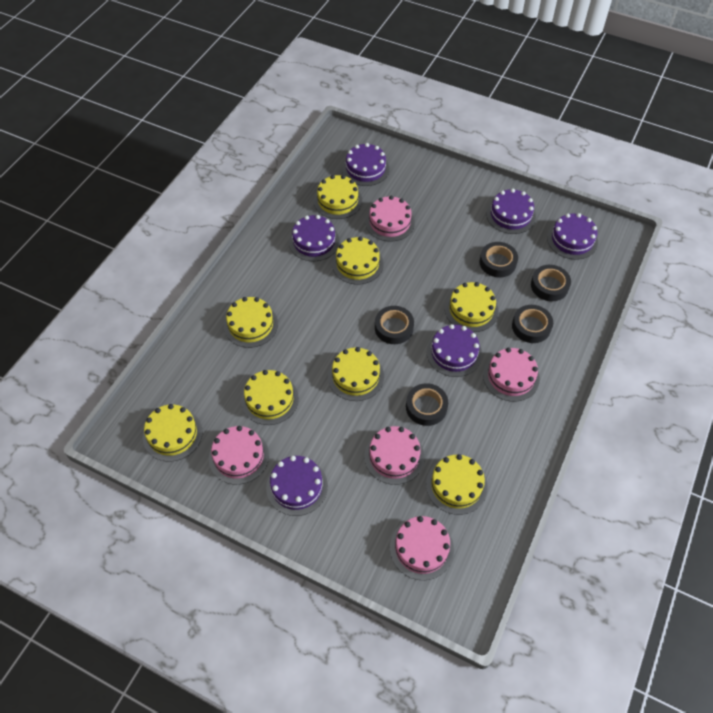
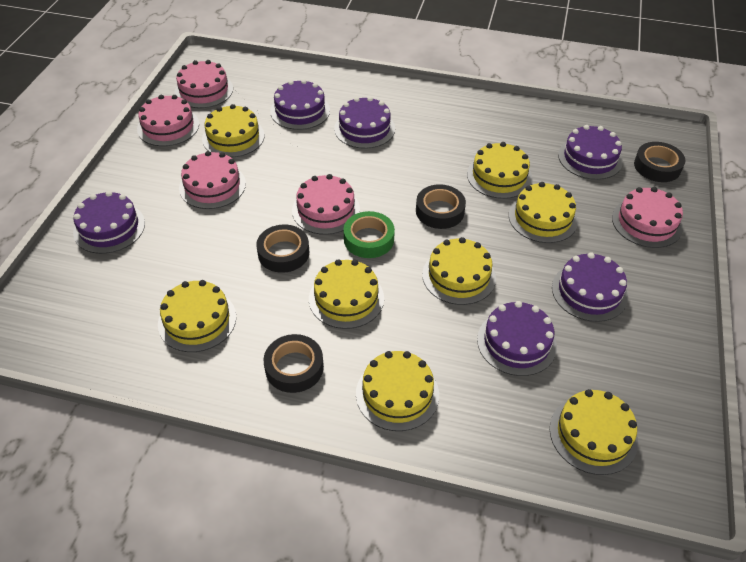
black tape: [375,306,414,344] [406,383,448,426] [479,242,518,278] [512,305,553,343] [531,265,571,301] = 5 -> [256,225,309,273] [264,334,324,393] [416,184,466,229] [634,142,685,182] = 4
green tape: none = 0 -> [344,211,395,258] = 1

